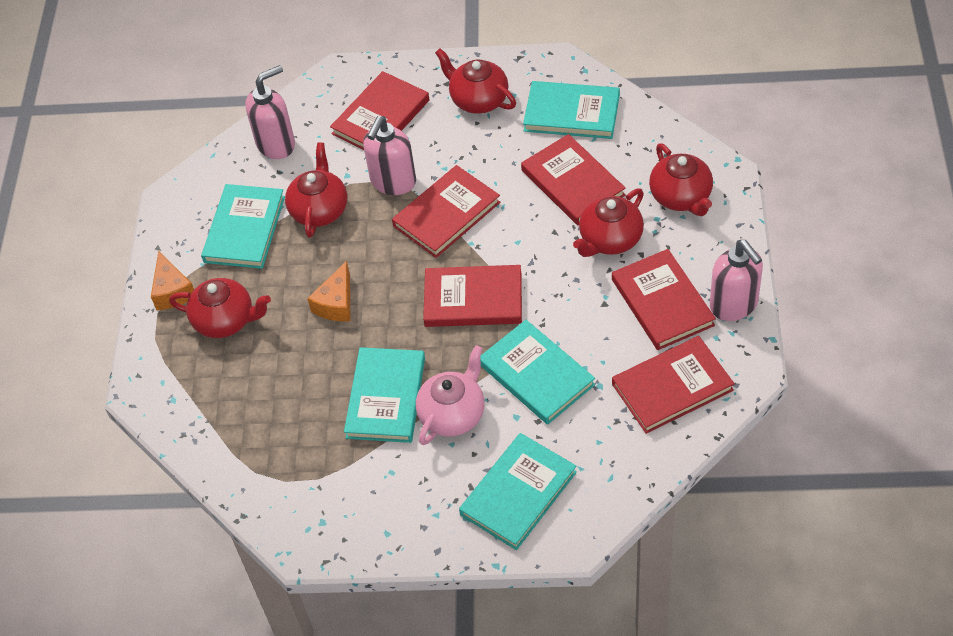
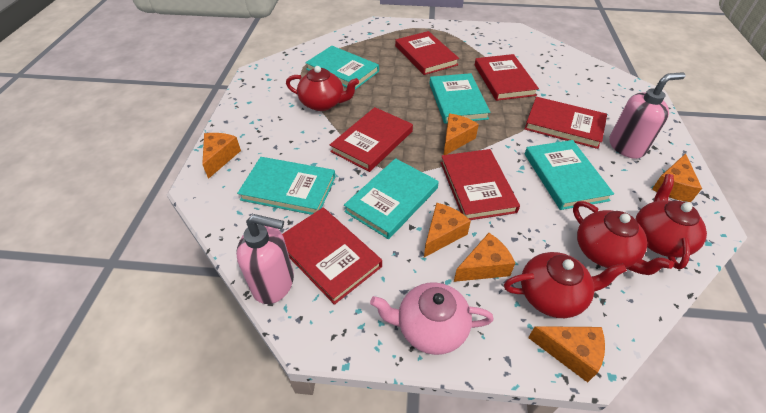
orange cheese: [151,251,194,310] [307,261,350,321] = 2 -> [202,133,241,179] [424,203,471,257] [444,114,479,155] [454,233,515,282] [528,326,605,382] [652,153,702,202] = 6
pink soap dispenser: [245,65,295,159] [363,116,416,195] [710,240,763,321] = 3 -> [236,214,294,304] [610,72,685,159] = 2
red teapot: [169,278,271,338] [285,143,347,238] [435,48,516,114] [573,188,644,257] [649,143,713,216] = 5 -> [286,66,359,111] [504,252,627,318] [573,201,674,275] [636,174,707,270] = 4

